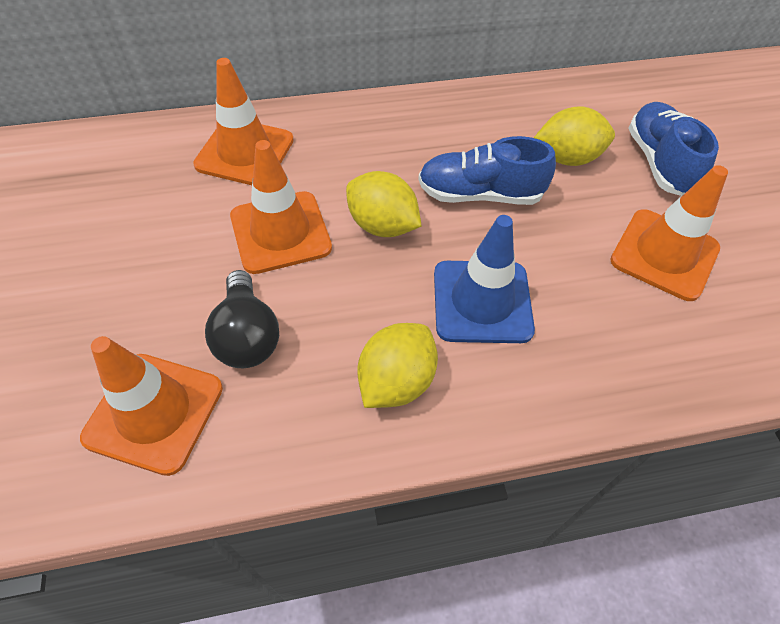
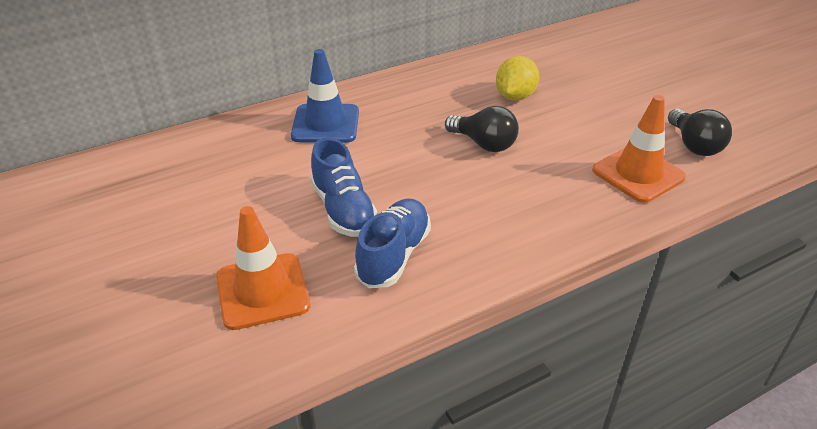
black light bulb: [205,270,279,368] = 1 -> [445,106,519,152] [668,109,732,156] = 2
orange traffic cone: [80,336,223,476] [193,58,294,185] [230,140,332,274] [610,165,728,301] = 4 -> [216,206,310,330] [592,95,686,203] = 2
yellow lemon: [346,171,422,237] [358,323,438,408] [534,106,615,166] = 3 -> [496,56,540,101] = 1

